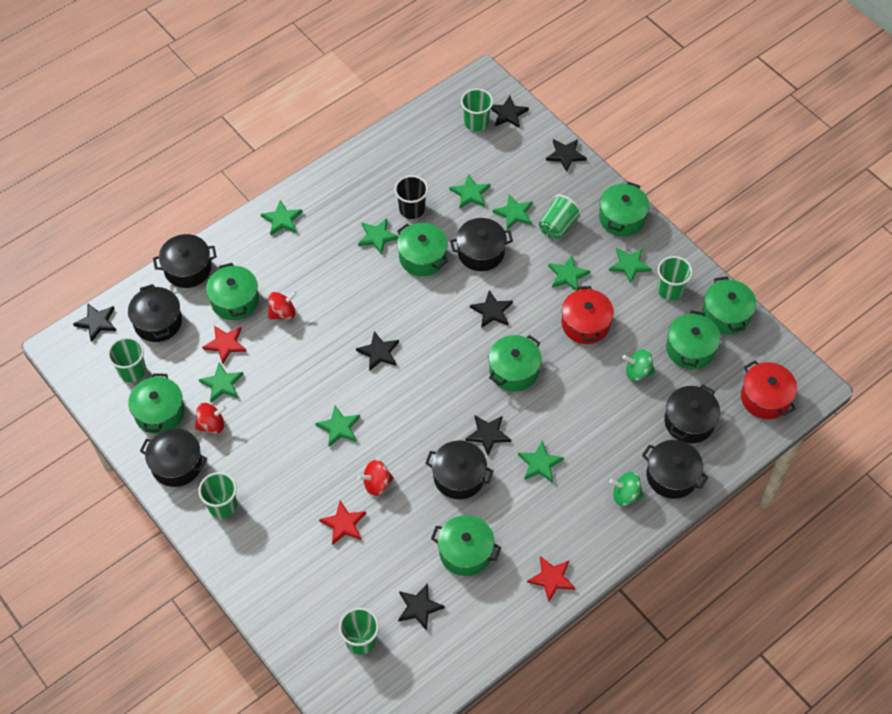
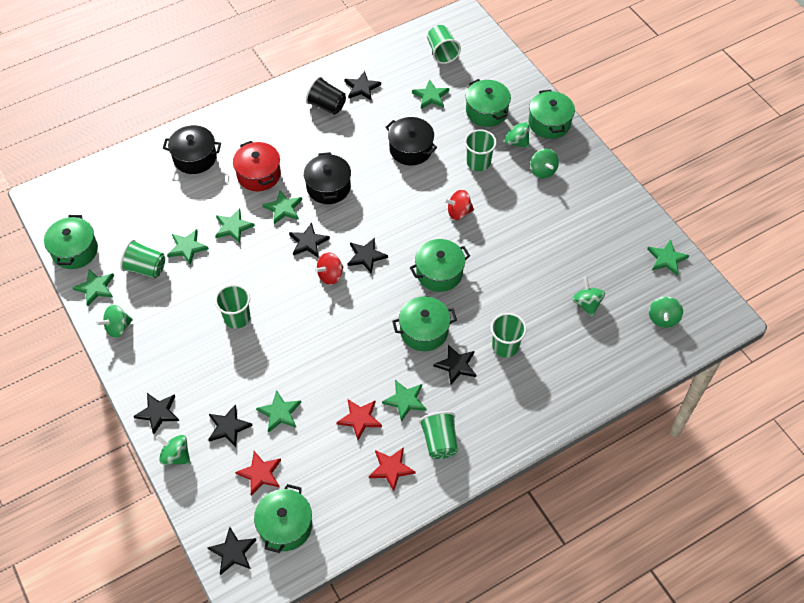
black pot: [128,284,182,342] [140,428,207,487] [153,234,217,288] [425,440,494,499] [450,218,513,271] [642,440,708,499] [664,384,720,443] = 7 -> [163,125,221,174] [304,152,351,204] [385,117,437,165] = 3
green pot: [128,373,185,434] [206,263,259,320] [397,223,448,276] [431,515,501,576] [489,335,542,391] [599,182,649,236] [666,310,720,369] [702,276,756,334] = 8 -> [44,215,98,269] [254,484,312,553] [392,296,457,351] [410,239,470,292] [466,79,511,127] [528,89,575,139] = 6
green spinning top: [609,472,644,506] [622,349,655,381] = 2 -> [96,305,133,338] [156,435,190,465] [505,119,530,148] [530,148,559,179] [572,277,605,317] [649,296,683,328] = 6
green star: [199,363,244,402] [261,200,302,235] [315,406,360,447] [358,218,399,255] [449,174,491,208] [493,195,533,230] [518,440,564,483] [548,255,591,291] [609,248,652,284] = 9 -> [72,269,114,306] [167,229,209,265] [215,208,255,243] [256,390,301,433] [262,190,302,224] [382,380,426,422] [412,79,449,109] [647,239,690,276] = 8
red pot: [562,286,614,344] [741,360,797,419] = 2 -> [233,141,281,191] = 1
red spinning top: [195,403,227,434] [268,291,297,320] [357,460,394,496] = 3 -> [315,252,343,285] [444,190,474,220] = 2

